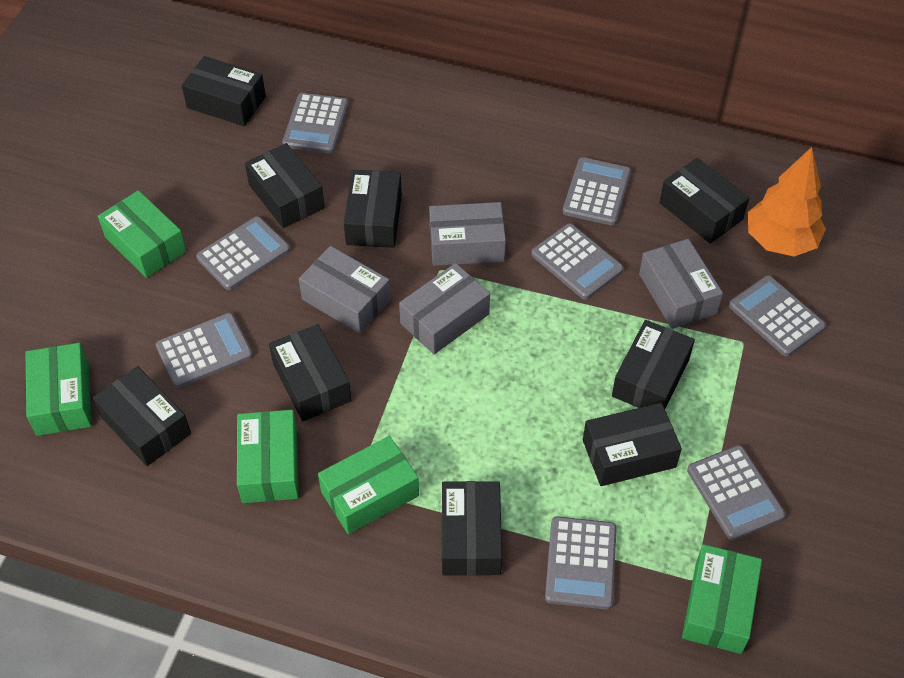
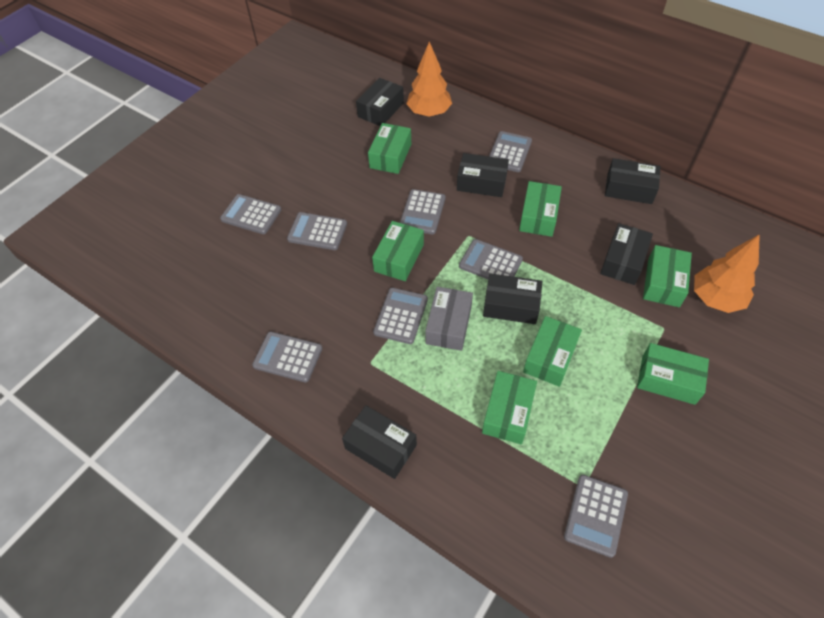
black box: [93,366,191,466] [182,56,266,126] [245,143,325,228] [269,324,352,421] [344,170,402,248] [442,481,502,576] [583,403,682,486] [612,320,695,409] [659,158,749,244] = 9 -> [342,405,417,479] [356,78,404,126] [457,153,509,197] [483,273,542,324] [600,223,653,285] [605,158,660,204] = 6
green box: [25,343,92,436] [98,190,187,278] [237,410,299,503] [318,436,419,534] [682,544,762,654] = 5 -> [368,123,411,174] [372,221,424,281] [482,371,537,444] [519,181,562,237] [523,316,582,387] [637,343,709,405] [643,245,692,307] = 7
grey box: [299,246,391,334] [399,263,490,354] [429,202,506,266] [639,239,723,329] = 4 -> [425,287,473,351] = 1
orange tree: [748,147,826,257] = 1 -> [406,42,452,117] [694,234,760,313] = 2

